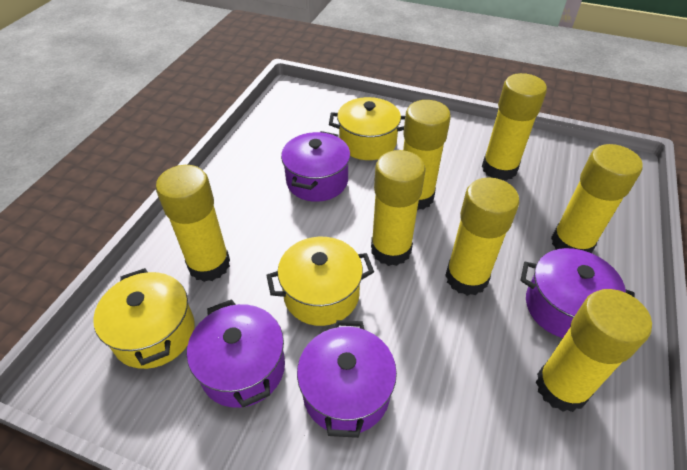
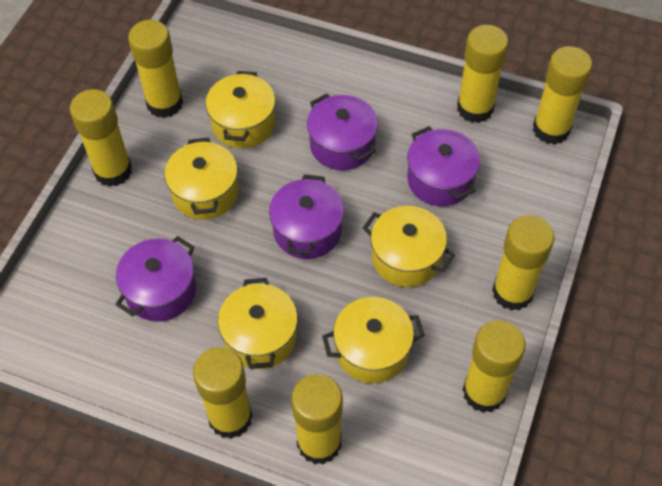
yellow glue stick: [156,165,230,282] [371,150,426,266] [403,100,451,210] [445,177,520,296] [482,73,547,181] [536,289,652,412] [551,144,643,253] = 7 -> [70,89,132,187] [128,20,183,118] [193,347,253,439] [291,374,343,465] [457,25,509,123] [463,320,526,413] [492,215,555,311] [533,46,592,145] = 8
yellow pot: [93,268,195,369] [266,237,374,326] [329,97,405,160] = 3 -> [164,137,239,220] [206,71,276,148] [218,278,298,369] [322,297,425,383] [363,206,455,287] = 5

